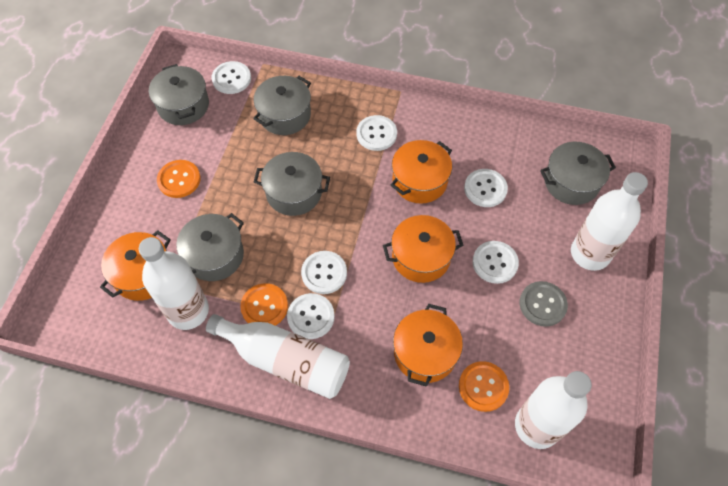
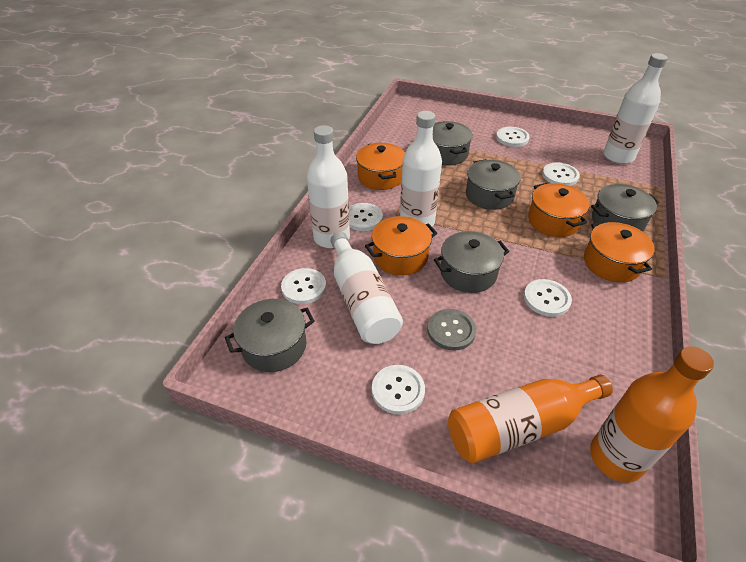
orange bottle: none = 0 -> [448,375,613,463] [590,346,714,483] = 2
orange button: [157,160,201,198] [240,283,288,326] [459,361,509,412] = 3 -> none = 0

